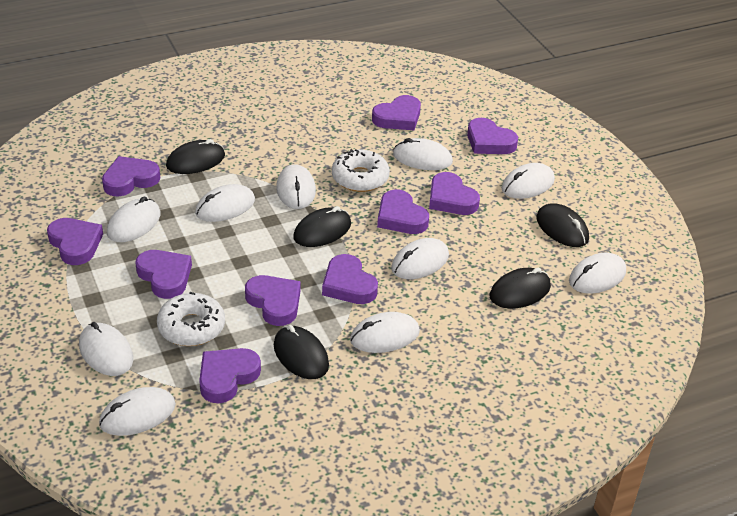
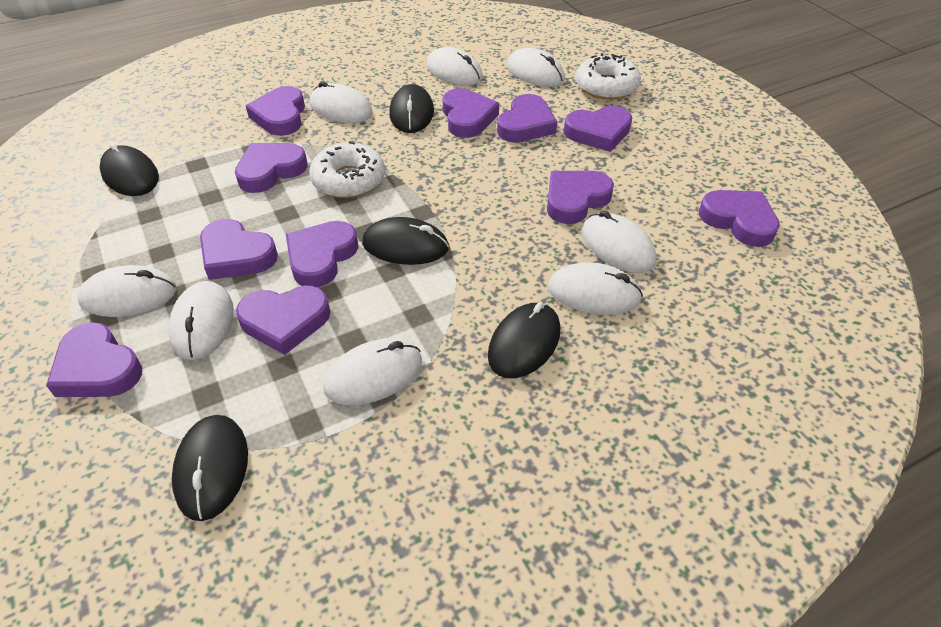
purple heart: [47,218,103,265] [102,156,160,196] [135,250,192,299] [199,348,261,403] [245,275,301,326] [322,254,378,304] [372,95,421,130] [377,190,429,234] [429,172,480,215] [467,118,518,154] = 10 -> [46,322,142,397] [200,219,278,280] [235,143,308,193] [236,285,330,355] [246,86,305,136] [286,221,358,287] [443,88,499,138] [497,94,557,143] [547,171,614,224] [564,106,632,152] [699,190,780,247] = 11
white mouse: [79,322,133,376] [99,387,176,436] [107,196,160,242] [195,184,255,222] [276,164,316,209] [350,312,420,353] [391,238,449,279] [393,138,453,170] [501,163,555,199] [569,253,626,294] = 10 -> [78,265,177,317] [168,281,234,360] [310,81,373,123] [323,338,422,405] [426,47,483,85] [507,48,565,87] [548,262,643,315] [582,211,656,273] = 8

